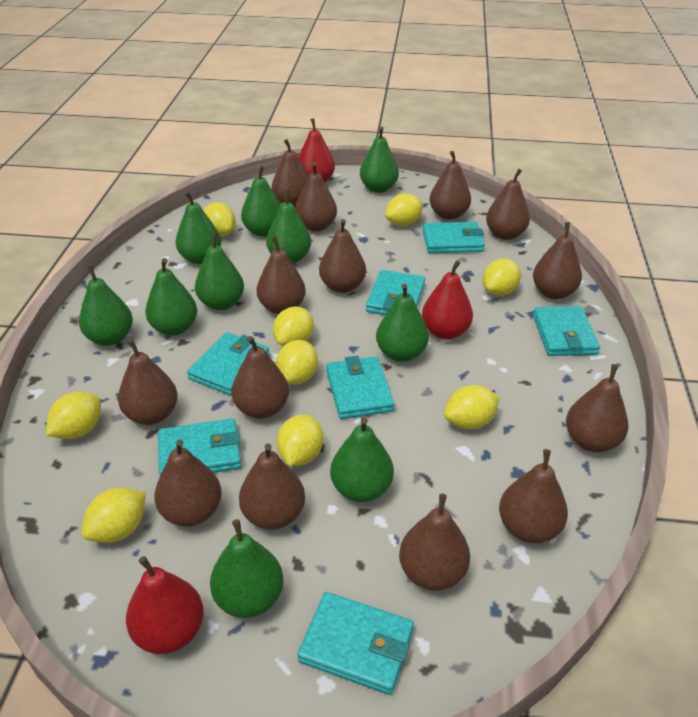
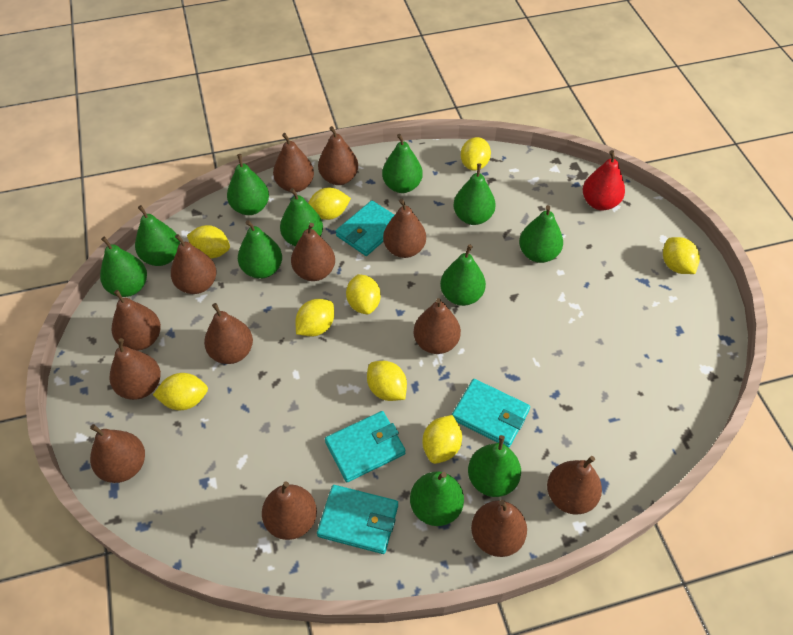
brown pear: [118,339,178,425] [154,439,222,527] [231,336,289,419] [239,443,305,530] [257,236,306,314] [272,139,308,207] [295,162,337,232] [319,219,366,293] [399,494,470,591] [429,151,471,220] [486,169,530,240] [499,449,568,543] [533,222,582,299] [566,364,628,452] = 14 -> [90,424,145,483] [110,338,161,400] [112,290,161,351] [171,234,217,294] [204,303,253,364] [262,481,317,540] [273,133,314,192] [291,223,335,281] [318,126,358,185] [383,199,426,258] [413,298,461,354] [471,500,527,557] [547,456,602,515] = 13
green pear: [79,265,133,346] [145,258,197,336] [175,191,221,264] [195,232,244,310] [210,519,283,618] [241,165,281,237] [266,189,311,263] [330,417,394,502] [360,127,399,193] [376,284,429,362] = 10 -> [100,236,147,297] [135,205,180,266] [227,154,269,215] [238,220,282,279] [280,188,323,246] [382,134,423,193] [410,471,464,526] [440,244,486,306] [453,163,496,225] [468,435,521,497] [519,205,563,263] = 11
red pear: [126,556,204,654] [298,118,335,182] [422,260,473,339] = 3 -> [583,150,625,210] = 1
turquoise wallet: [158,418,241,475] [187,332,270,396] [298,592,414,695] [326,356,395,419] [366,270,425,315] [422,222,485,253] [533,306,600,356] = 7 -> [317,485,398,554] [325,411,406,482] [336,200,394,256] [452,379,530,448] = 4

